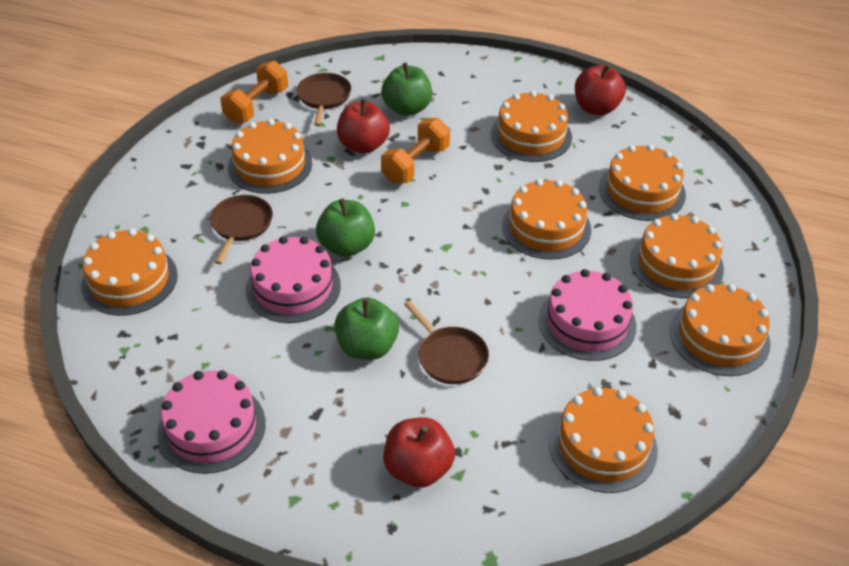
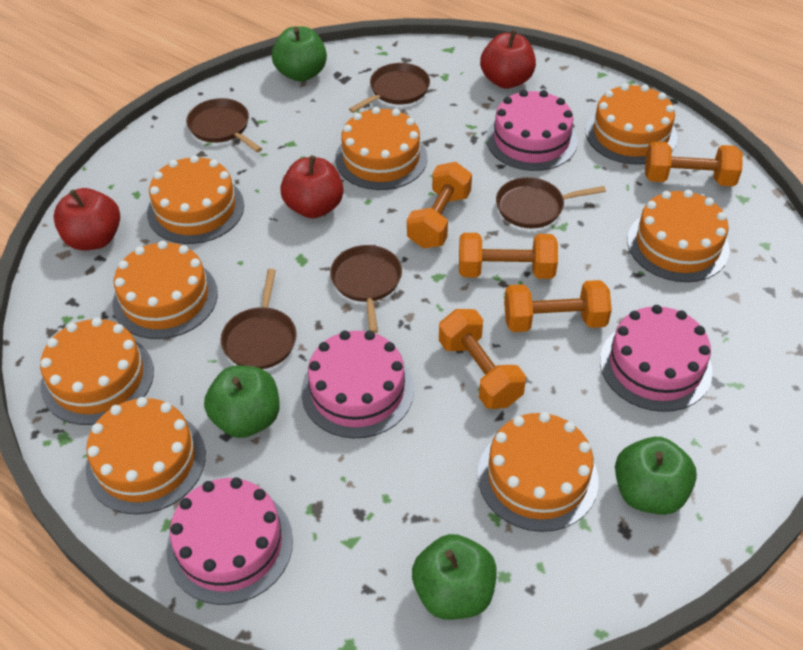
brown pan: [210,195,273,264] [297,73,351,126] [404,301,489,384] = 3 -> [186,98,262,152] [220,269,297,369] [330,245,402,333] [349,63,430,113] [496,177,606,228] = 5
green apple: [316,199,375,257] [335,297,399,360] [381,63,432,116] = 3 -> [204,365,280,438] [272,26,327,82] [412,534,497,620] [615,437,697,515] = 4
orange dumbbell: [221,60,288,124] [381,118,450,184] = 2 -> [407,162,472,248] [439,309,526,409] [459,233,558,279] [504,280,612,332] [645,141,743,186] = 5
pink cake: [157,370,266,474] [246,236,341,323] [539,269,637,361] = 3 -> [166,477,293,605] [301,331,414,438] [486,90,578,171] [600,305,713,412] = 4

